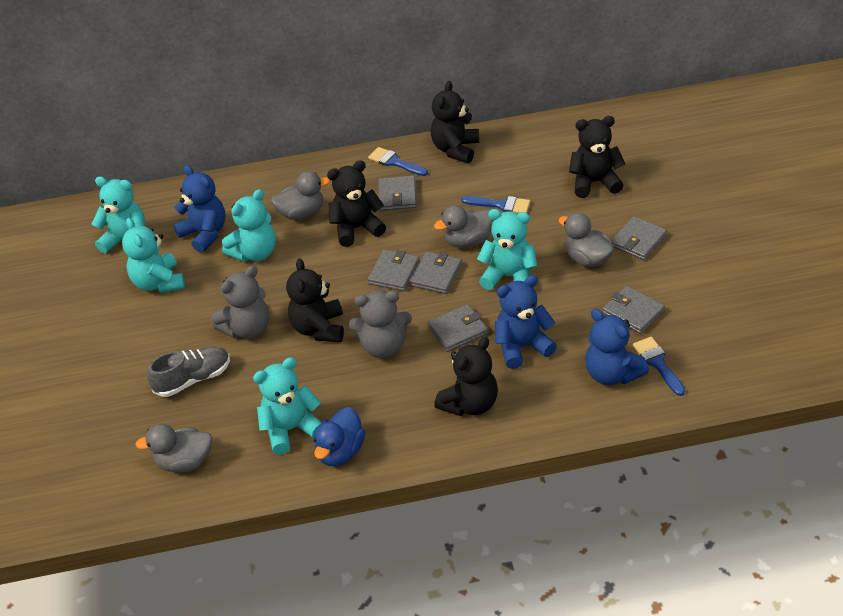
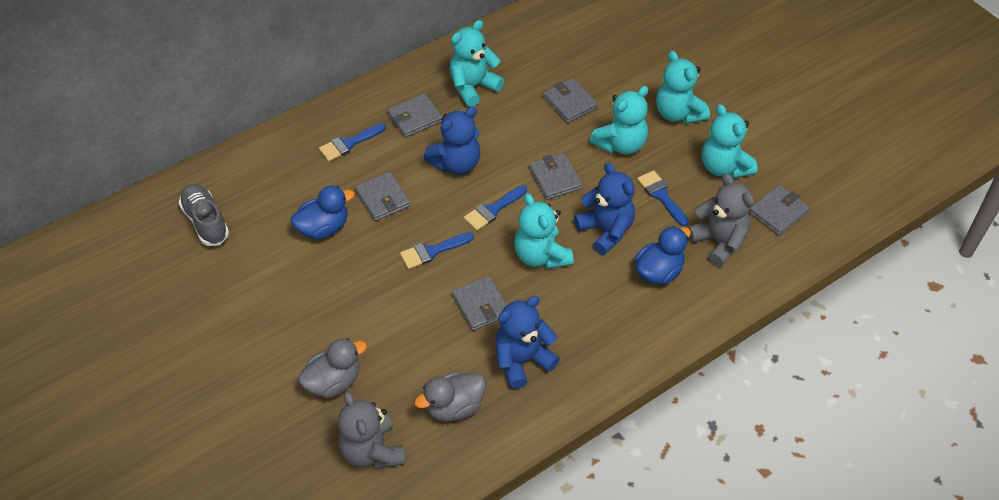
black teddy bear: [286,258,344,342] [327,160,386,247] [431,81,479,163] [434,337,498,416] [569,116,625,198] = 5 -> none = 0
blue brush: [368,147,428,176] [461,196,530,213] [633,337,685,396] = 3 -> [319,123,386,161] [400,232,474,269] [464,185,527,231] [637,170,689,227] = 4
blue duck: [314,407,365,466] = 1 -> [291,186,355,239] [635,226,691,284] = 2
grey duck: [135,424,212,472] [271,171,330,220] [434,205,493,248] [559,213,614,267] = 4 -> [298,338,367,399] [414,371,486,422] = 2

